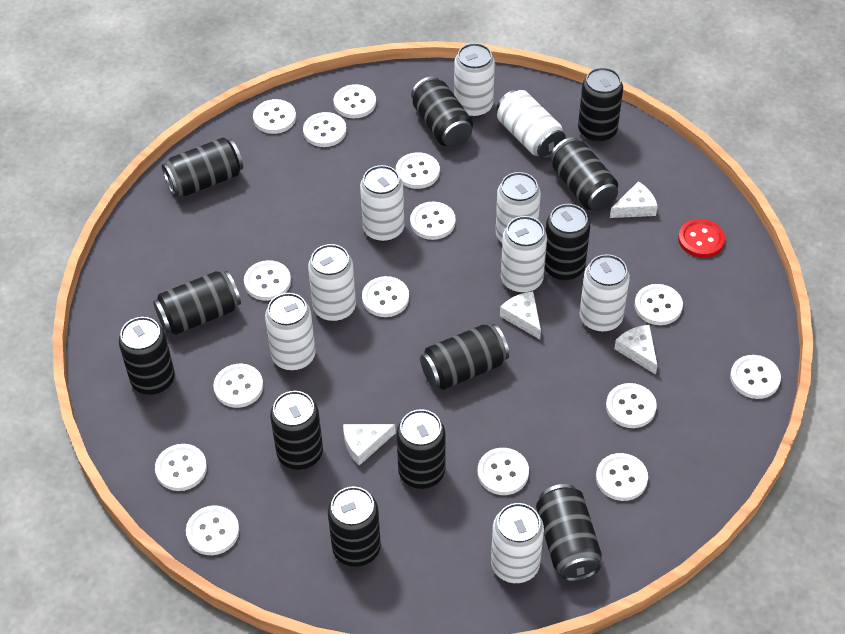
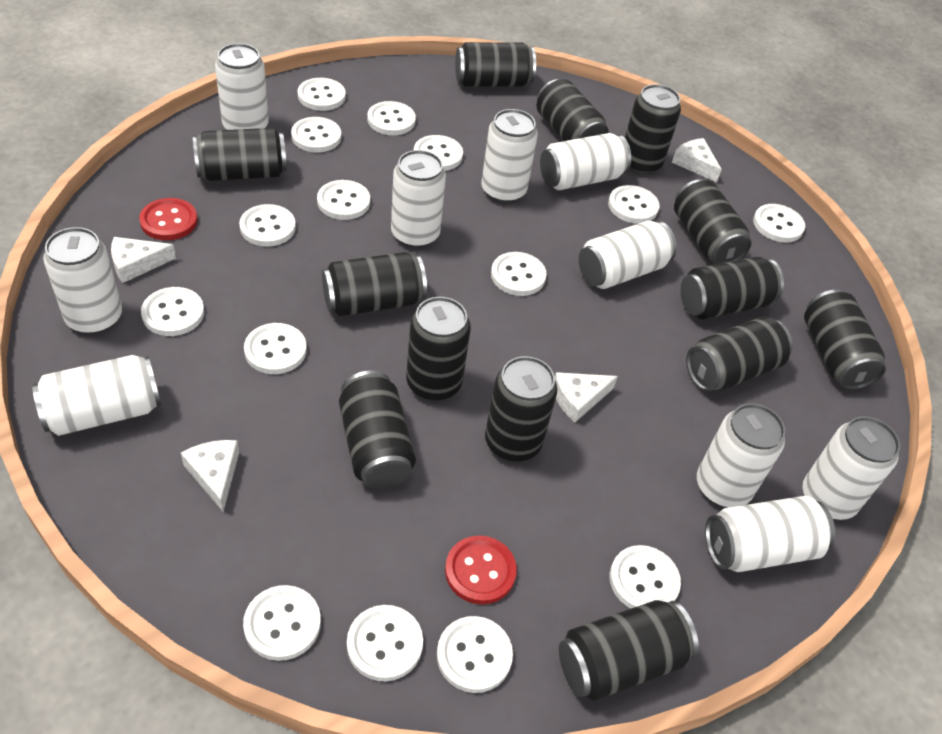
black can: [119,317,175,395] [153,271,241,335] [162,138,243,197] [270,391,323,470] [328,487,381,567] [396,409,445,489] [411,77,473,147] [420,324,509,390] [536,484,602,581] [544,204,590,281] [550,137,618,211] [578,67,623,142] = 12 -> [193,128,287,181] [322,252,427,316] [339,371,416,489] [406,297,471,401] [455,42,536,87] [485,356,557,462] [537,79,609,141] [559,600,699,701] [625,84,681,174] [674,179,752,264] [680,257,784,319] [686,316,793,391] [804,290,886,390] = 13
red button: [678,219,725,258] = 1 -> [139,198,198,240] [445,535,517,605] = 2
white can: [265,293,316,371] [308,244,356,321] [360,165,404,242] [454,43,495,118] [491,503,544,583] [496,172,541,242] [497,90,566,159] [501,216,547,293] [580,254,630,332] = 9 -> [32,355,161,436] [43,227,122,334] [215,43,269,130] [391,150,446,248] [481,109,538,203] [540,133,631,190] [579,221,677,289] [697,403,785,507] [705,496,835,572] [803,416,900,520] = 10

